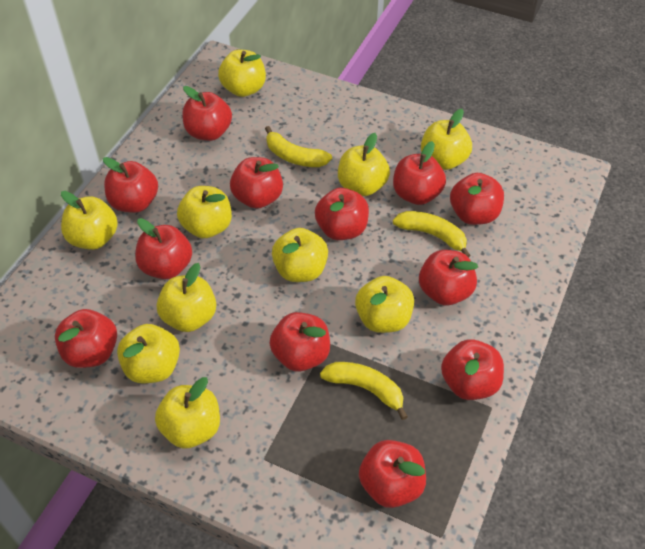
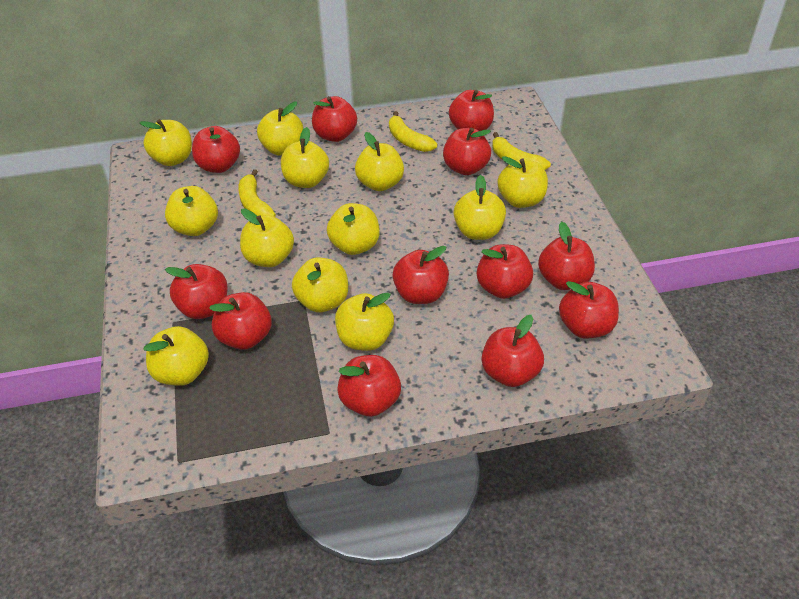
yellow apple: [61,191,118,250] [117,324,180,383] [155,377,220,449] [157,263,216,332] [177,186,232,238] [218,50,266,97] [272,228,328,282] [338,133,390,196] [355,276,414,333] [421,109,472,170] = 10 -> [139,119,192,166] [144,326,209,386] [165,186,218,236] [240,209,294,267] [257,101,303,156] [281,127,329,188] [292,257,348,312] [327,203,380,255] [335,292,394,351] [355,132,404,191] [454,175,506,240] [497,156,548,208] = 12

